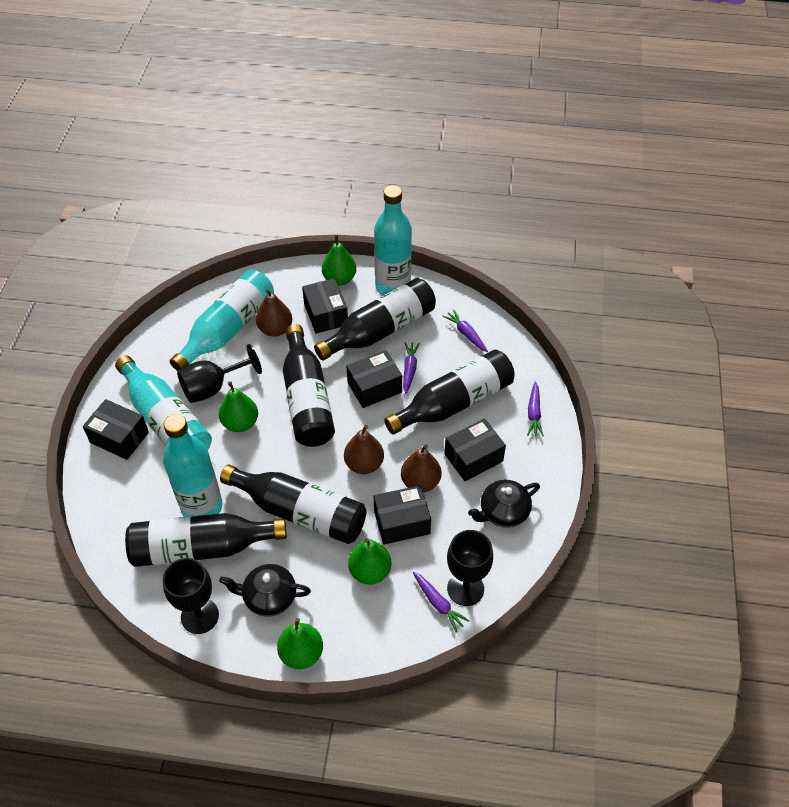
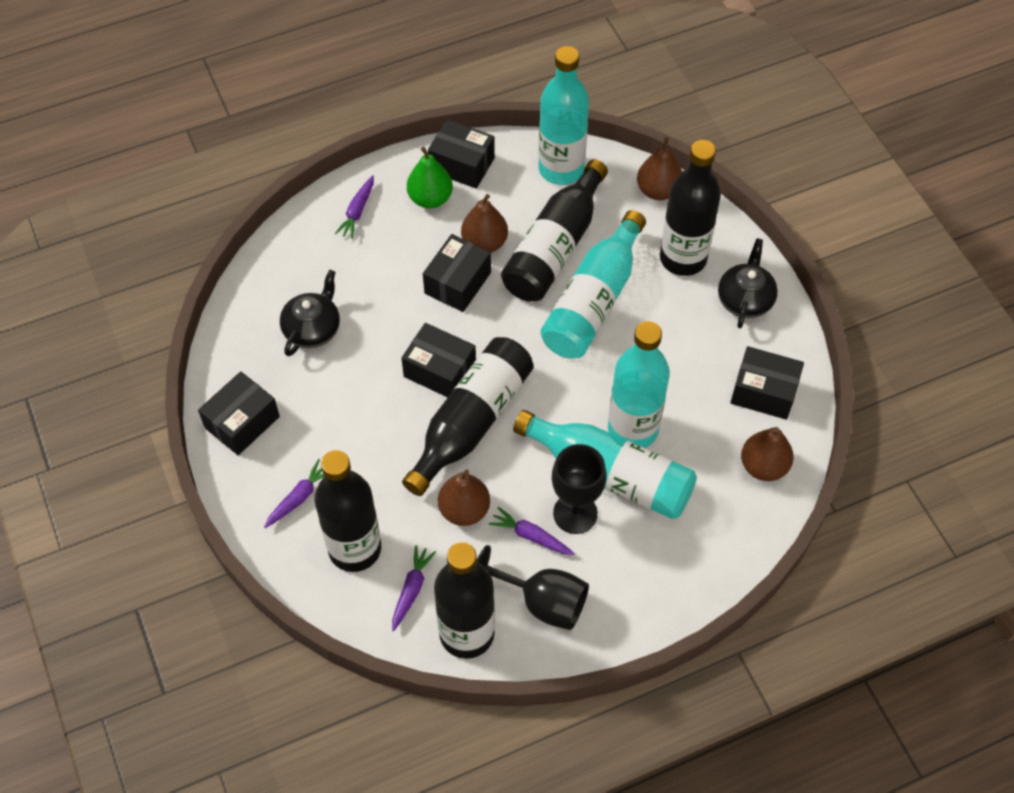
black goblet: [163,558,219,634] [177,344,262,403] [447,530,493,606] = 3 -> [477,545,589,630] [552,444,607,534] = 2
brown pear: [256,289,292,337] [344,425,384,474] [401,444,441,492] = 3 -> [438,470,490,526] [461,194,508,253] [637,137,682,200] [741,427,794,481] = 4
green pear: [219,381,258,432] [277,618,323,669] [322,235,356,286] [348,539,392,585] = 4 -> [407,147,453,208] = 1

